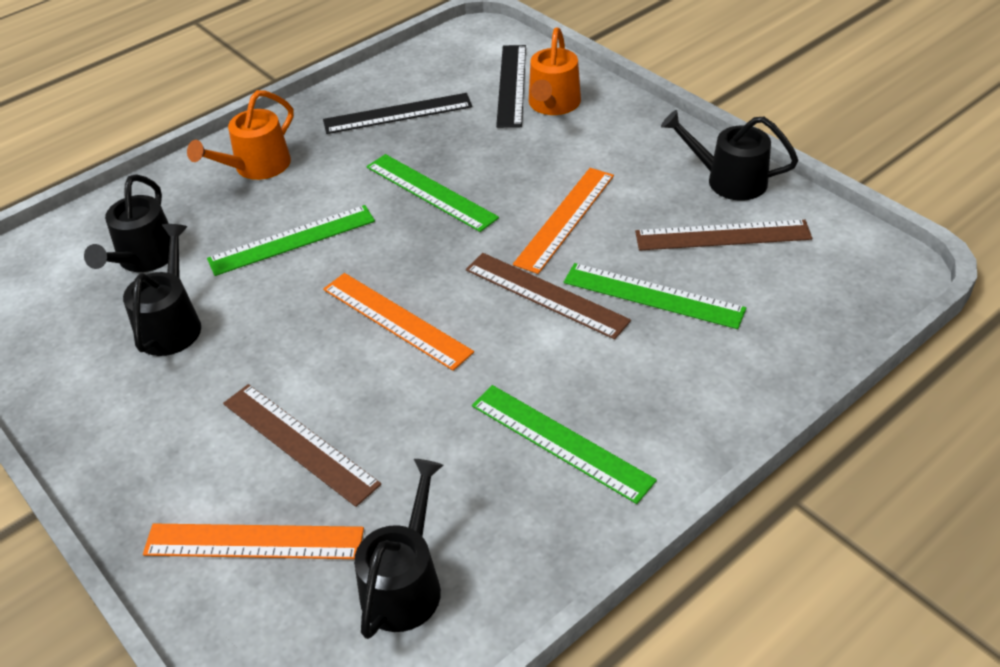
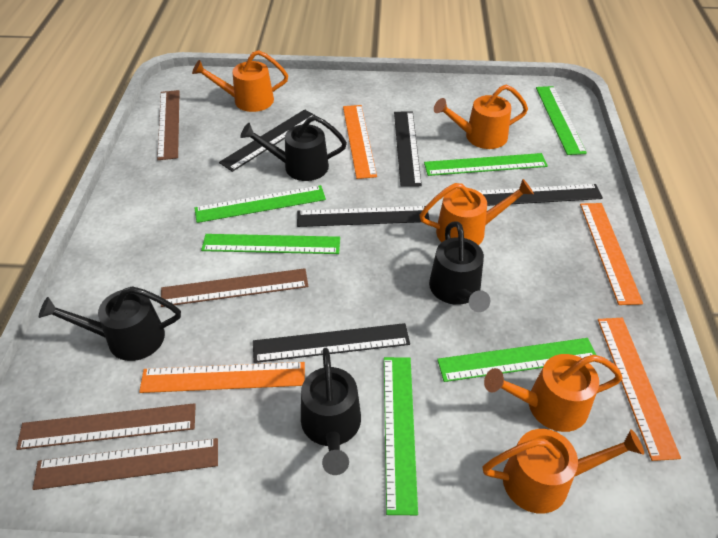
black ruler: [323,93,472,134] [496,45,526,128] = 2 -> [219,109,318,172] [253,323,410,363] [297,206,430,227] [394,112,422,187] [478,184,603,206] = 5
brown ruler: [223,384,381,507] [466,253,631,339] [635,220,812,250] = 3 -> [16,403,196,450] [32,438,218,490] [157,90,180,160] [161,268,308,307] = 4
green ruler: [207,205,375,276] [367,154,499,232] [472,385,657,504] [564,263,746,329] = 4 -> [194,185,326,223] [201,234,340,254] [384,357,418,515] [424,153,548,176] [437,338,596,382] [536,86,587,155] = 6
orange ruler: [143,524,364,559] [323,273,474,371] [513,168,614,274] = 3 -> [139,362,305,393] [343,105,377,179] [580,203,643,305] [598,318,681,461] = 4
orange watering can: [187,90,294,180] [529,28,581,115] = 2 -> [192,50,288,112] [419,179,534,245] [434,84,528,149] [482,429,644,514] [484,354,623,432] = 5

